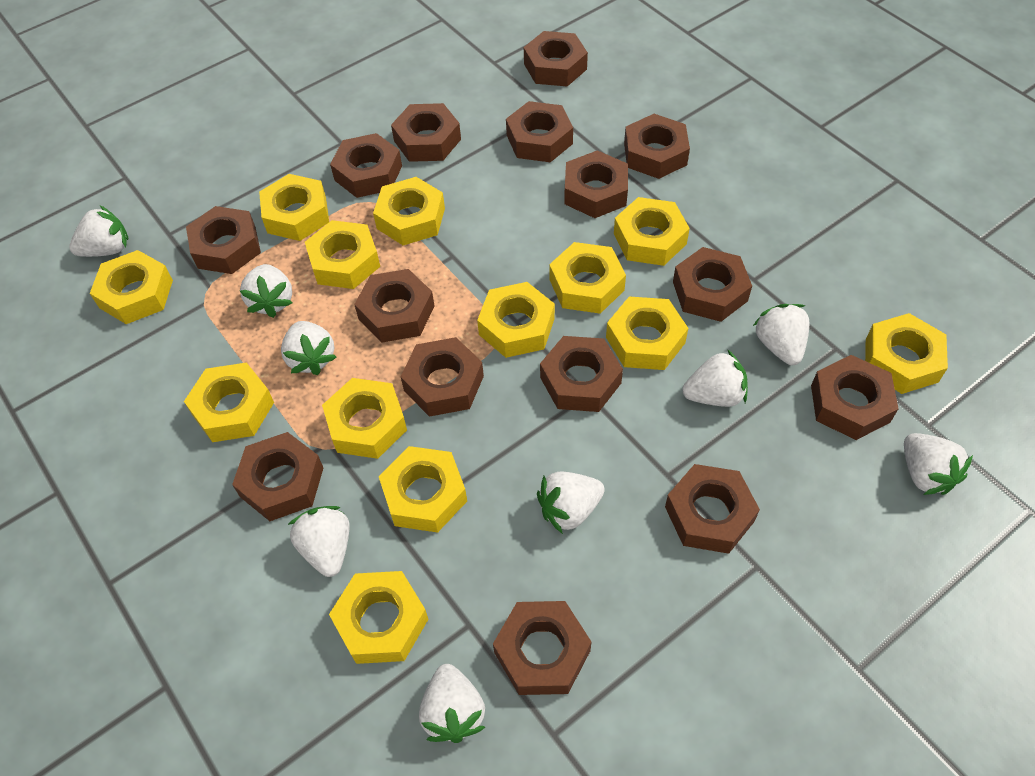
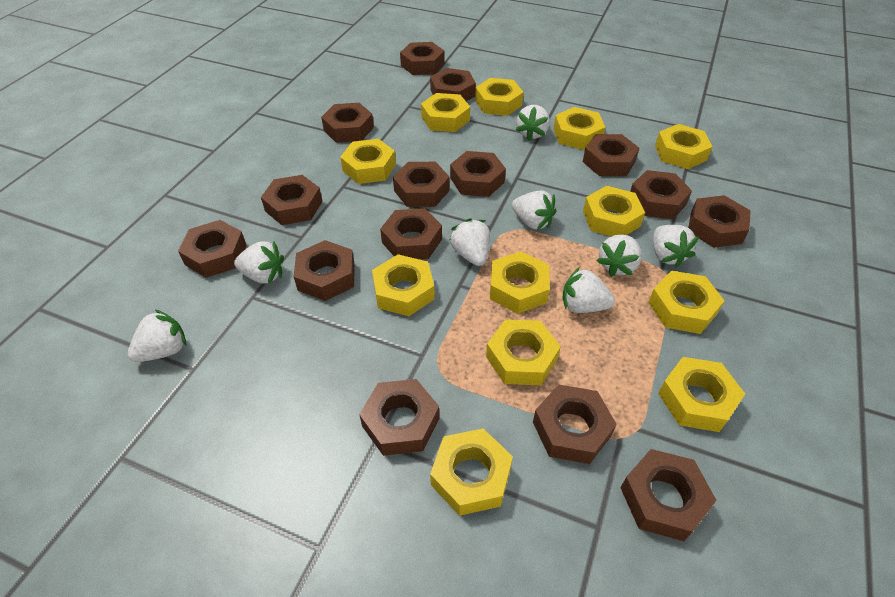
white strawberry: [69,206,128,257] [240,264,292,318] [281,321,336,375] [288,506,350,577] [419,664,485,743] [537,472,605,534] [682,349,748,407] [753,304,810,365] [904,433,973,495] = 9 -> [128,309,186,362] [234,241,284,284] [450,219,490,266] [512,190,556,230] [516,105,550,141] [563,268,615,313] [596,235,642,277] [653,225,699,268] = 8
yellow nut: [90,250,173,324] [184,362,274,442] [259,174,329,241] [305,220,380,289] [322,378,407,459] [329,571,428,664] [373,177,445,245] [379,446,467,533] [477,282,555,358] [549,242,626,314] [606,297,688,370] [614,197,690,266] [865,313,948,394] = 13 -> [340,139,396,184] [372,254,435,316] [421,93,470,132] [430,428,513,516] [475,78,523,116] [486,319,561,385] [490,251,550,314] [554,107,605,150] [583,186,645,237] [648,271,725,334] [655,124,713,169] [658,357,745,432] = 12

